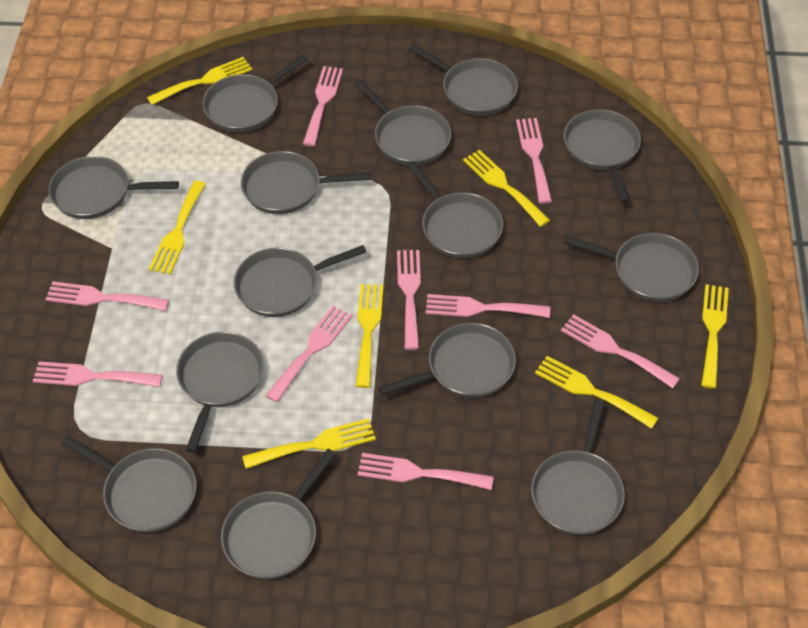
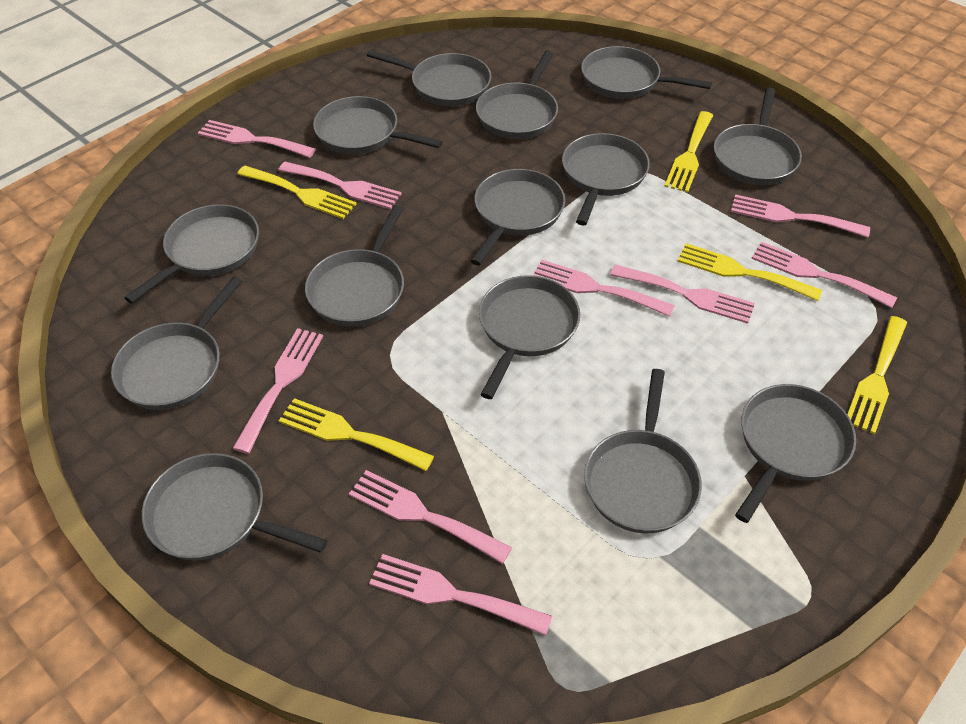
yellow fork: [147,57,252,105] [149,181,206,275] [242,418,376,469] [356,284,384,388] [463,150,550,227] [535,356,658,429] [701,284,729,389] = 7 -> [237,166,357,219] [279,398,434,471] [664,111,713,193] [677,243,822,301] [847,316,907,434] = 5

